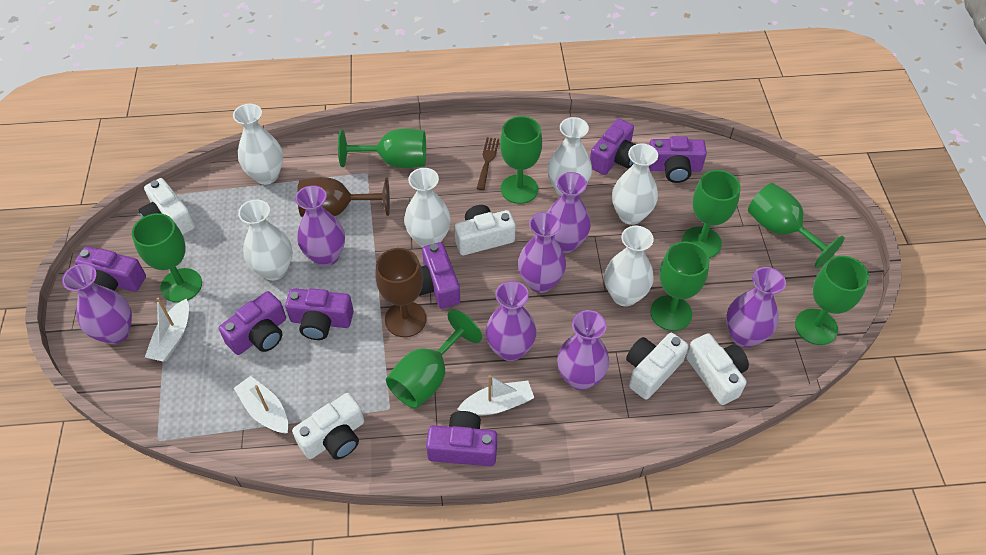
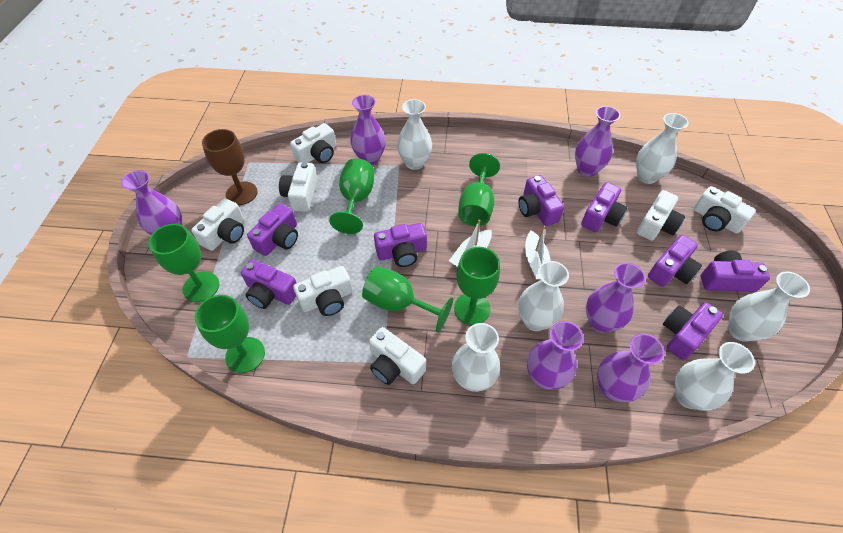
brown fork: [476,137,499,190] = 1 -> none = 0
brown goblet: [297,177,390,217] [375,248,427,337] = 2 -> [202,129,258,205] = 1
green goblet: [132,213,202,303] [338,128,426,168] [386,310,482,409] [500,116,542,204] [650,242,710,331] [682,170,741,258] [748,183,845,268] [795,256,869,345] = 8 -> [149,224,219,302] [195,295,265,373] [329,158,374,234] [362,266,453,332] [454,247,500,325] [458,153,500,226] = 6
purple camera: [75,246,146,292] [219,291,286,355] [285,288,354,340] [419,242,460,309] [426,411,497,466] [590,118,636,175] [649,136,707,183] = 7 -> [241,259,296,309] [247,203,298,256] [374,223,427,267] [518,175,564,226] [581,182,627,232] [648,235,702,287] [663,302,723,360] [700,250,770,292] = 8
purple vase: [62,264,132,344] [295,185,345,267] [486,281,536,361] [518,212,566,293] [548,172,591,253] [557,310,609,390] [726,267,786,348] = 7 -> [121,170,182,235] [350,95,386,165] [527,321,584,390] [575,106,620,177] [586,263,646,333] [597,334,665,402] = 6
white boat: [145,297,189,362] [234,376,288,434] [457,375,534,416] = 3 -> [449,220,492,267] [525,226,551,280] = 2
white camera: [139,178,195,235] [292,393,364,459] [454,205,516,255] [626,333,689,400] [686,333,749,405] = 5 -> [191,198,244,251] [279,162,318,212] [290,123,336,163] [293,266,353,316] [369,327,426,385] [637,190,685,241] [694,186,756,234] = 7

